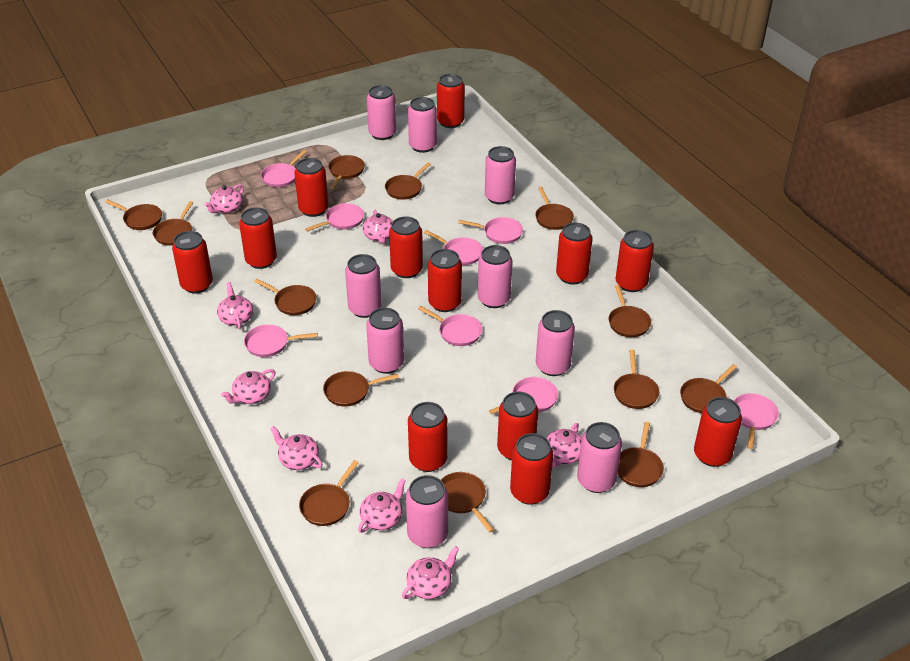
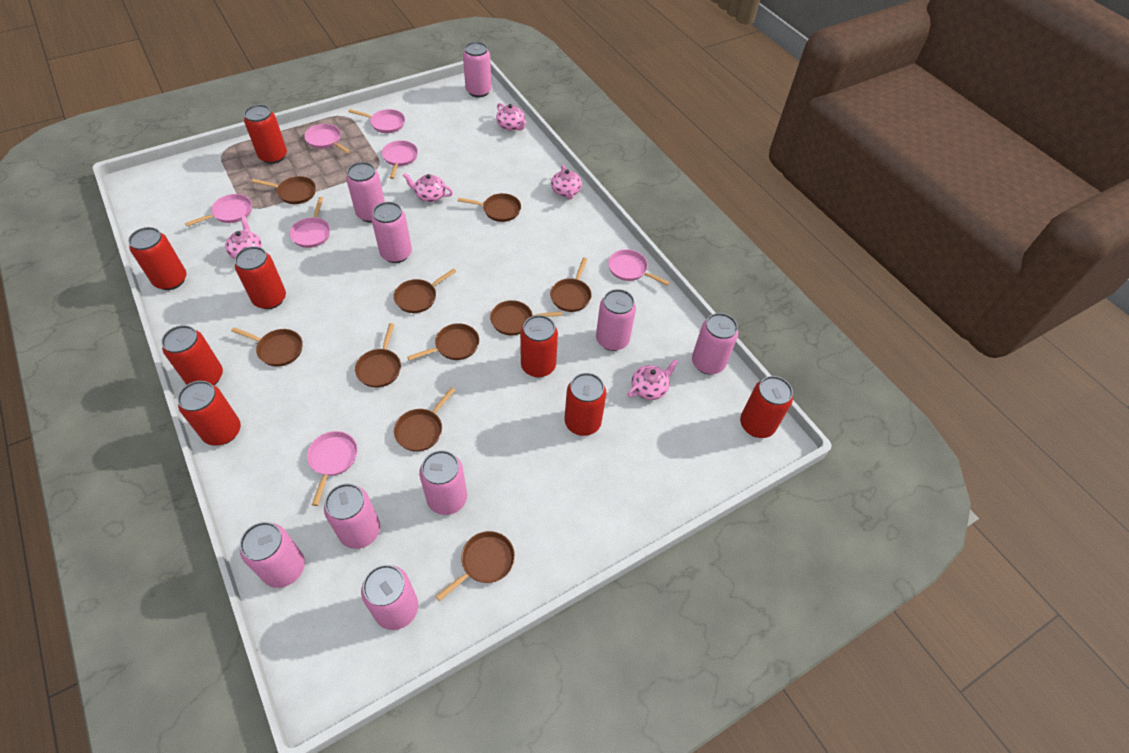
brown pan: [105,200,162,230] [153,201,193,246] [254,279,316,315] [299,460,359,526] [323,371,399,406] [328,155,365,189] [385,162,431,200] [441,472,494,533] [535,187,574,230] [609,285,651,337] [614,350,659,409] [617,422,664,487] [680,364,737,413] = 13 -> [231,327,303,367] [252,176,316,204] [355,323,401,388] [394,268,456,313] [394,387,455,452] [407,323,479,361] [436,531,515,601] [458,193,521,222] [490,300,562,335] [550,258,592,312] = 10
pink pan: [244,324,318,357] [261,150,307,187] [305,203,364,232] [418,306,482,346] [424,230,483,265] [458,217,523,244] [489,377,558,414] [734,393,779,449] = 8 -> [185,194,252,226] [289,197,330,248] [304,124,350,153] [307,431,357,506] [348,109,405,133] [382,140,418,179] [608,249,670,286] = 7
pink teapot: [204,184,244,213] [217,282,253,329] [221,369,275,404] [270,426,323,470] [358,478,406,533] [363,210,393,244] [402,546,459,599] [547,423,582,468] = 8 -> [225,216,262,259] [403,173,453,202] [496,103,526,131] [551,165,582,200] [627,359,679,400] = 5
red can: [172,231,213,293] [239,207,277,269] [294,158,329,217] [389,217,423,278] [408,402,448,472] [428,249,462,312] [437,74,465,128] [497,392,539,460] [510,433,553,505] [556,222,593,285] [616,230,654,292] [694,397,742,467] = 12 -> [128,227,186,290] [161,325,223,385] [177,381,241,446] [235,246,286,309] [244,104,287,164] [520,315,558,377] [565,373,606,436] [740,376,793,438] = 8

